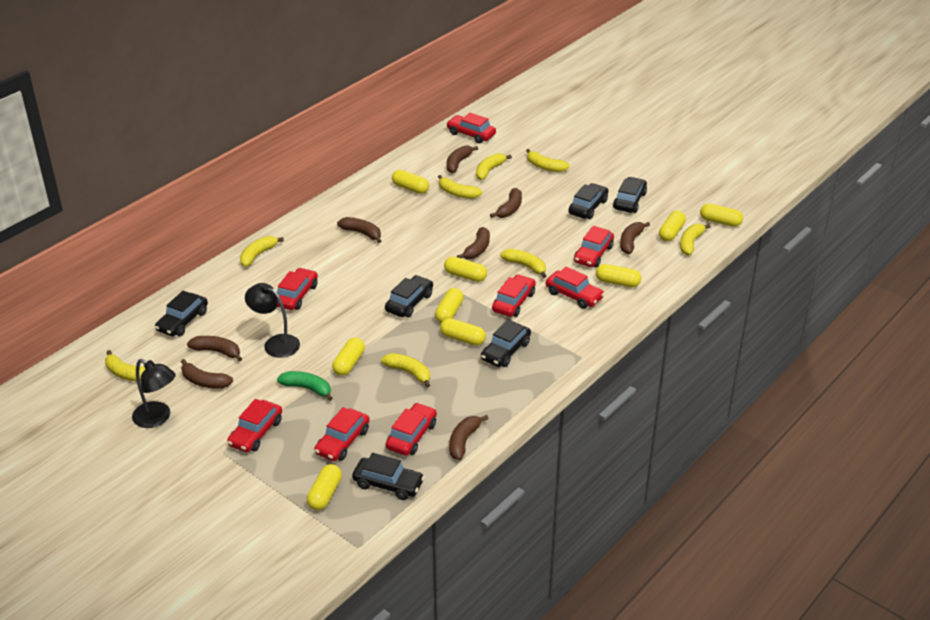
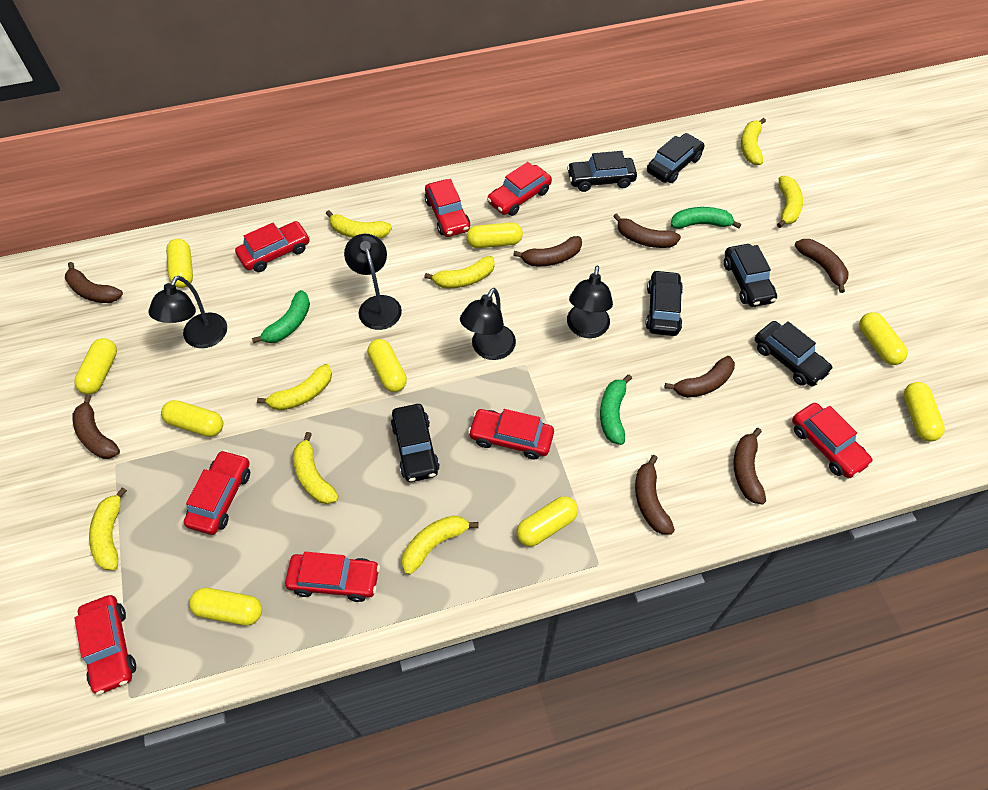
black lamp: [132,359,176,428] [245,283,300,358] = 2 -> [148,276,227,348] [344,234,402,330] [460,288,516,360] [567,265,613,338] = 4
green banana: [277,371,333,401] = 1 -> [252,290,310,343] [600,375,632,445] [671,207,741,229] = 3

